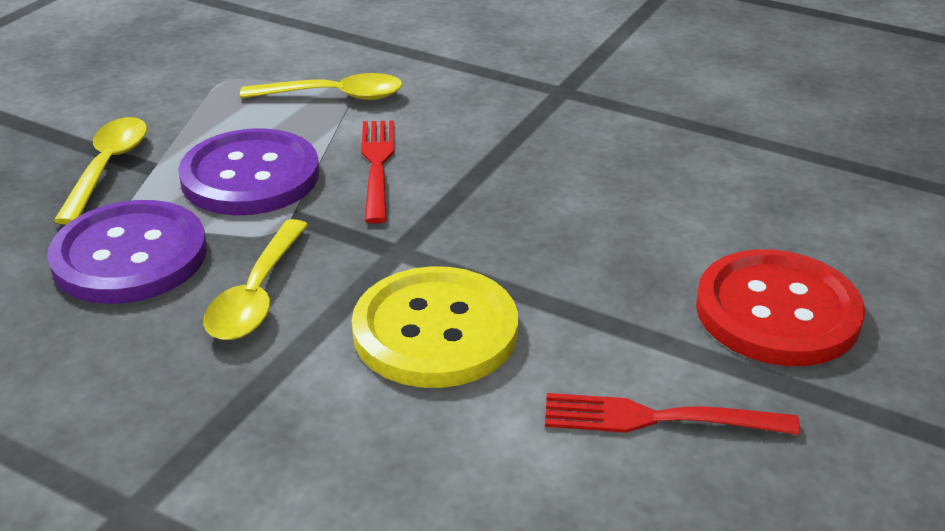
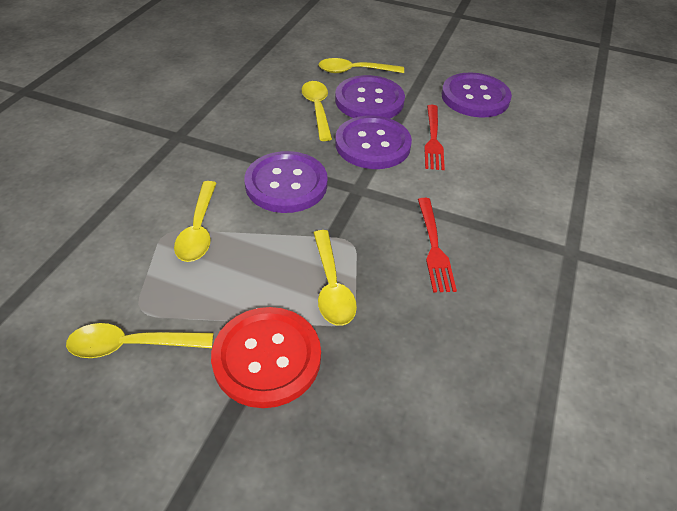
purple button: [47,200,207,304] [178,128,319,215] = 2 -> [244,151,328,213] [335,75,405,118] [335,115,412,169] [442,73,512,118] = 4
yellow button: [352,266,518,388] = 1 -> none = 0
yellow spoon: [54,117,147,225] [203,219,308,340] [240,73,403,100] = 3 -> [66,323,213,358] [174,181,216,262] [302,81,332,141] [314,230,357,326] [318,58,404,73] = 5

